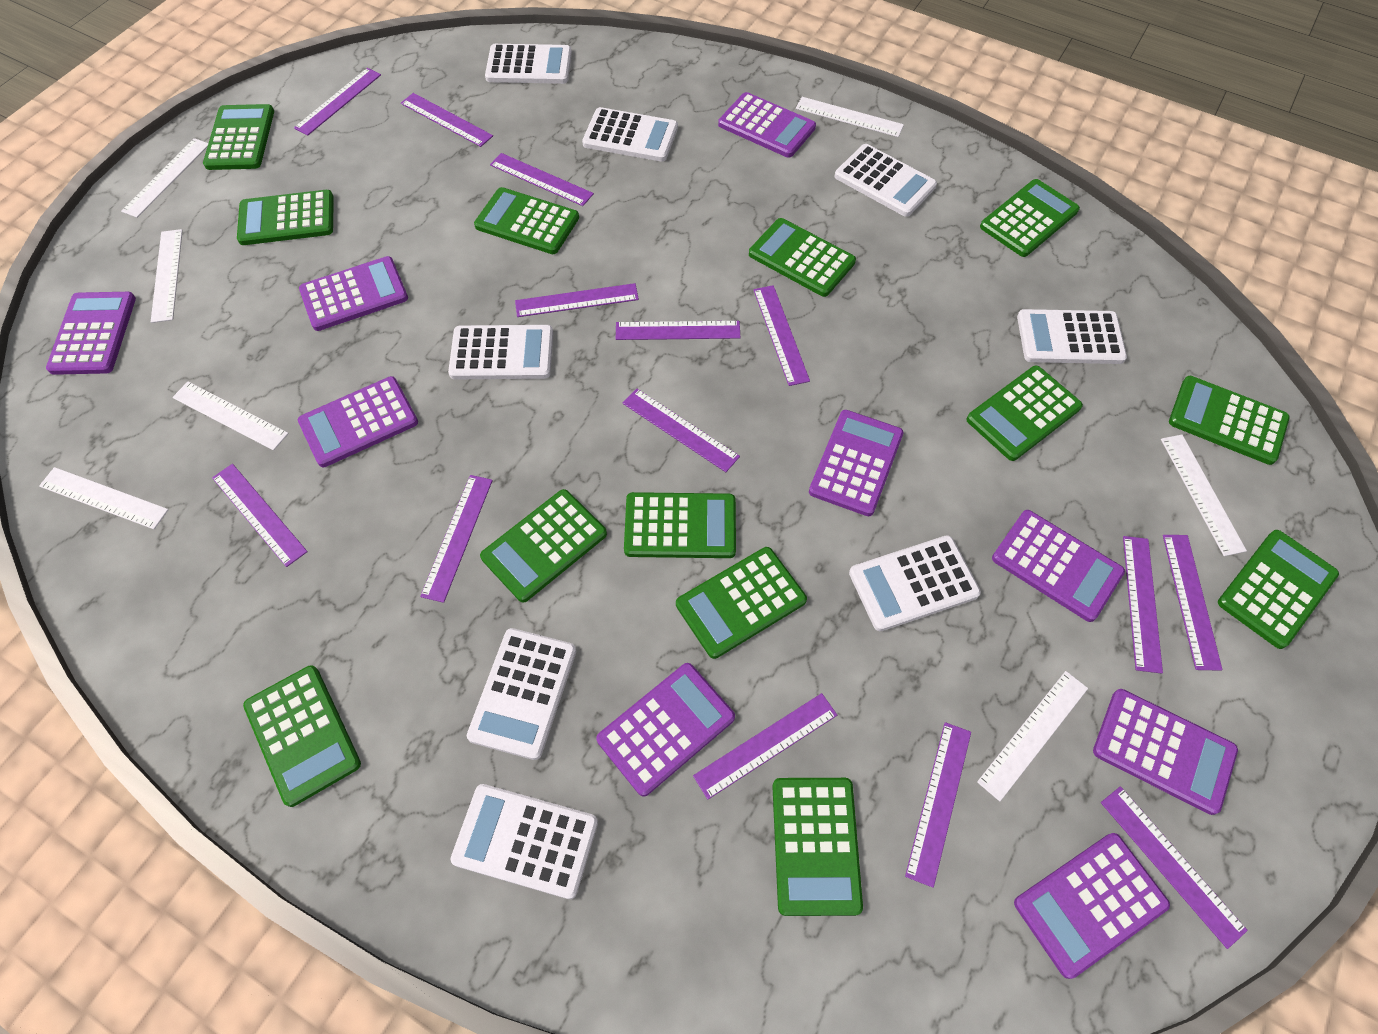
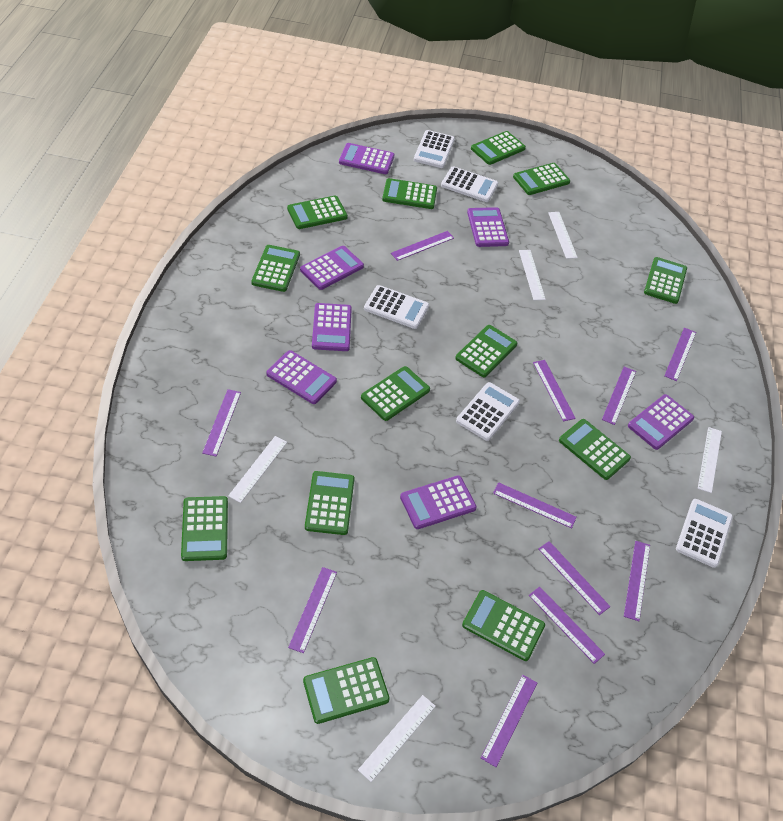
purple calculator: [46,292,136,375] [298,376,418,467] [299,256,408,331] [596,663,735,797] [718,92,816,158] [809,410,904,516] [992,510,1125,622] [1014,833,1170,979] [1093,689,1238,815] = 9 -> [266,350,337,404] [300,246,364,290] [312,303,352,351] [339,143,395,174] [400,476,477,529] [467,207,509,247] [628,394,694,450] = 7
purple ruler: [212,464,308,567] [294,68,381,136] [401,93,493,147] [420,475,493,603] [490,153,594,206] [515,283,639,317] [616,321,740,340] [623,388,740,472] [693,693,837,799] [753,285,810,386] [905,722,971,888] [1101,786,1248,949] [1123,536,1163,674] [1163,535,1223,671] = 14 -> [202,389,241,456] [288,567,337,653] [391,231,454,261] [481,675,537,767] [493,482,577,528] [529,587,605,664] [533,360,576,421] [538,541,610,615] [602,367,636,425] [624,541,650,621] [664,328,696,381] = 11
white calculator: [448,325,553,380] [450,784,598,899] [467,628,576,760] [485,44,572,84] [582,107,678,162] [835,144,937,217] [849,535,981,631] [1017,309,1127,364] = 8 -> [364,285,429,329] [414,130,455,168] [441,166,498,202] [456,382,520,441] [676,499,733,568] = 5
white ruler: [39,467,169,529] [121,138,208,218] [151,229,183,323] [172,382,289,451] [796,97,904,137] [977,671,1088,801] [1161,435,1247,556] = 7 -> [228,436,287,503] [358,695,436,782] [519,250,546,300] [548,212,578,259] [698,427,722,493] = 5

